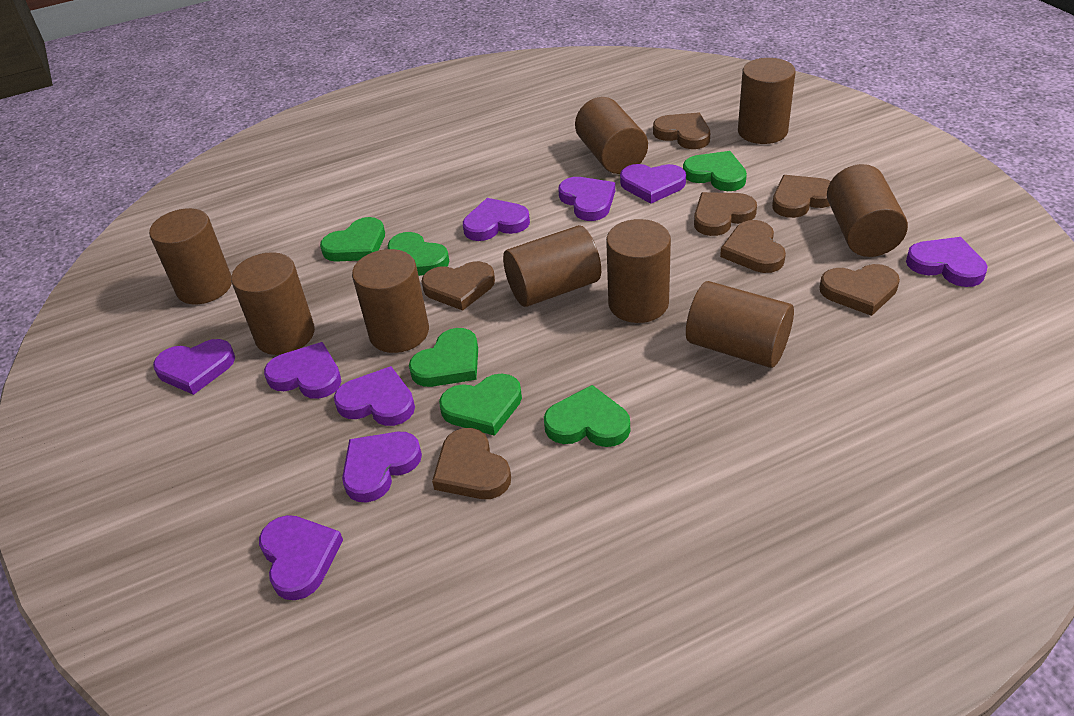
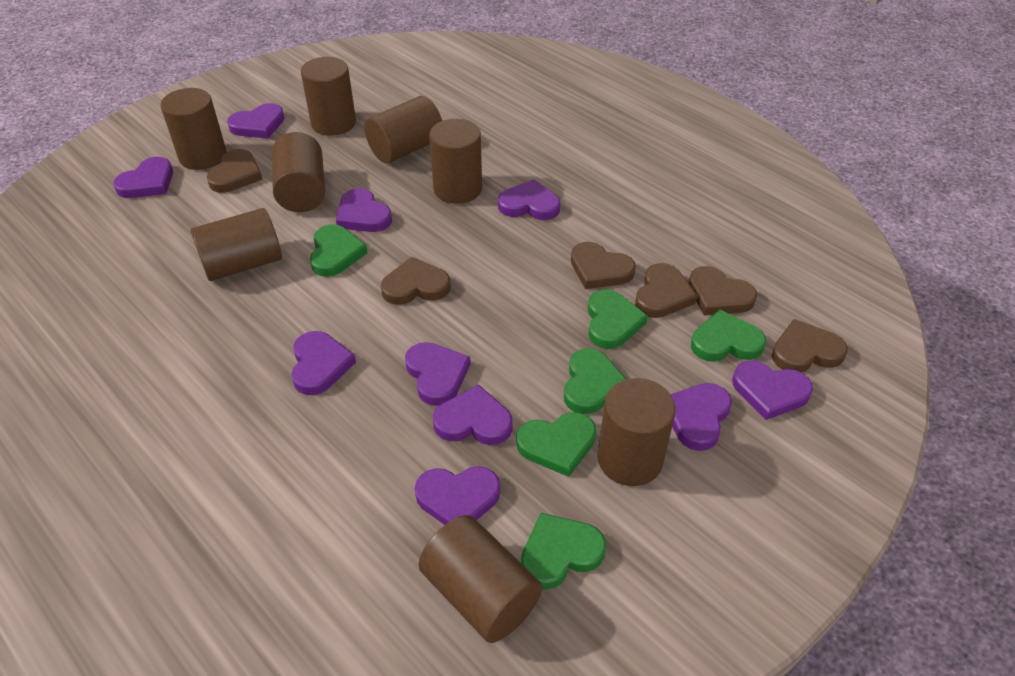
brown cylinder: [149,208,232,304] [231,252,315,355] [352,249,429,353] [503,225,601,307] [575,97,648,174] [606,219,671,323] [686,281,794,368] [738,58,796,144] [827,164,908,257] = 9 -> [160,88,227,170] [190,208,282,281] [272,132,325,212] [301,57,356,136] [364,96,442,164] [418,515,542,643] [429,119,482,204] [597,378,676,486] = 8
brown heart: [421,261,495,311] [432,428,511,499] [653,112,710,149] [694,192,757,236] [720,220,786,273] [772,175,831,218] [820,264,900,316] = 7 -> [207,149,263,193] [381,257,451,305] [571,242,636,289] [635,263,697,318] [688,266,757,315] [772,319,848,373] = 6
purple heart: [153,339,235,395] [259,515,343,600] [264,342,341,399] [334,366,415,426] [342,432,422,502] [463,198,530,241] [558,177,615,221] [620,164,686,204] [906,237,988,287] = 9 -> [113,157,173,198] [227,103,285,139] [291,331,356,395] [336,188,392,232] [405,342,471,406] [415,466,500,525] [433,385,513,445] [498,179,560,220] [671,383,732,451] [732,361,813,420] = 10

